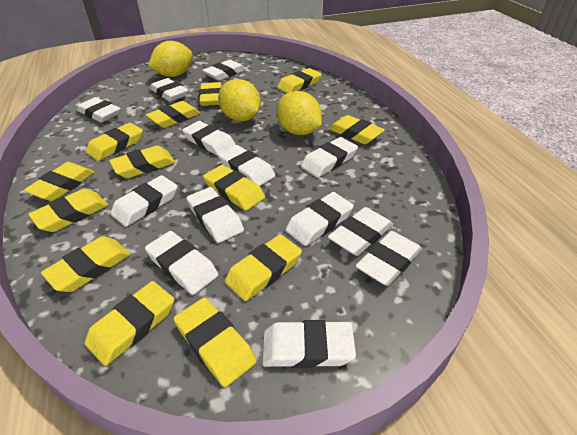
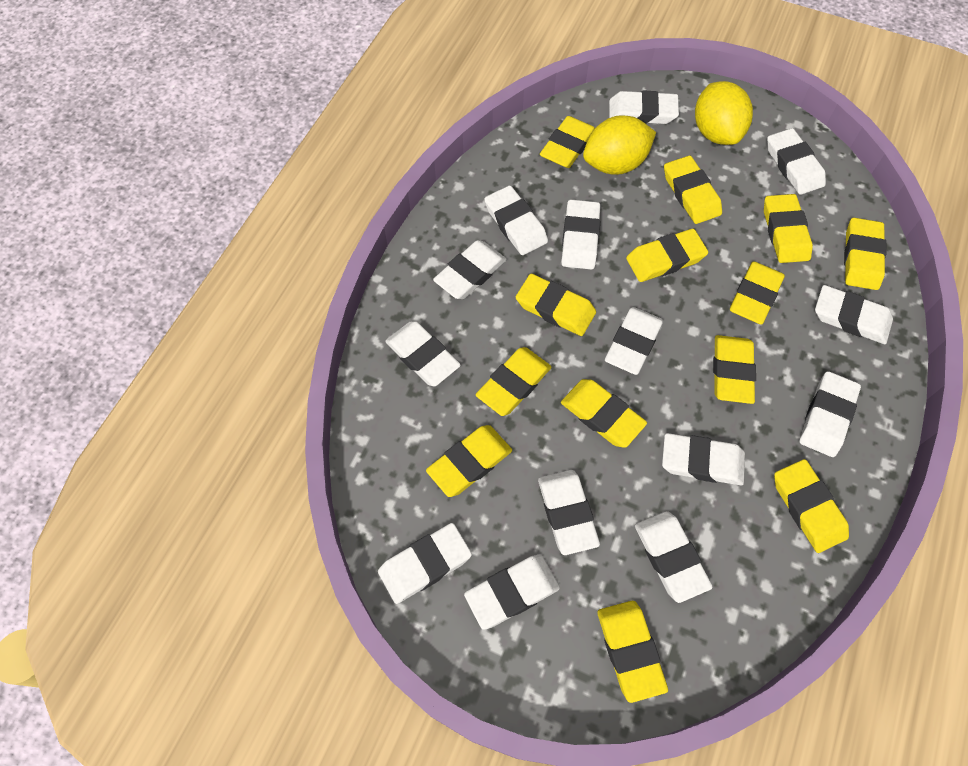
white eraser: [77,97,121,122] [110,175,178,227] [145,231,218,295] [150,78,188,102] [182,121,236,156] [186,187,244,243] [202,60,246,81] [218,145,275,186] [262,320,356,368] [285,192,354,246] [301,137,358,177] [328,207,393,256] [356,231,422,286] = 13 -> [378,523,472,604] [385,321,461,386] [433,240,507,299] [464,555,560,630] [484,185,548,255] [538,470,600,555] [561,200,600,270] [605,307,663,375] [609,90,679,124] [635,511,712,603] [662,433,745,485] [767,128,826,195] [799,371,861,457] [815,285,893,344] = 14
yellow lemon: [148,41,193,77] [218,79,261,121] [276,91,322,135] = 3 -> [583,115,656,175] [695,81,753,145] = 2

